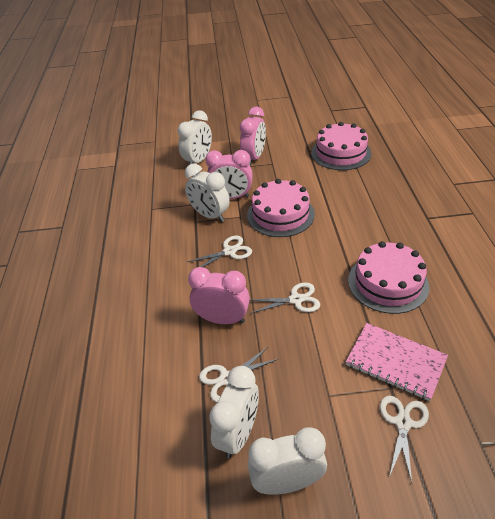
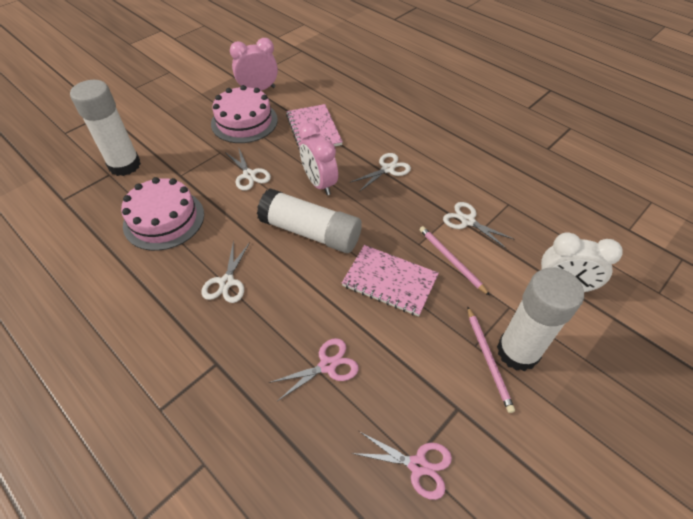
pink cake: [247,179,315,237] [311,122,371,170] [348,241,429,314] = 3 -> [121,177,204,251] [211,85,278,143] = 2
pink clock: [188,267,250,324] [205,150,253,199] [240,107,266,166] = 3 -> [230,38,278,91] [299,123,338,195] = 2
pink notebook: [346,323,448,401] = 1 -> [286,104,343,150] [342,245,439,317] = 2
pink pencil: none = 0 -> [419,226,490,296] [467,306,515,413] = 2
pink scissors: none = 0 -> [269,338,359,401] [351,431,452,500] = 2
white clock: [178,110,212,165] [185,163,230,222] [209,366,259,458] [248,427,327,495] = 4 -> [541,232,622,292] = 1
white glue stick: none = 0 -> [70,80,141,176] [257,188,362,253] [497,267,584,371] = 3

